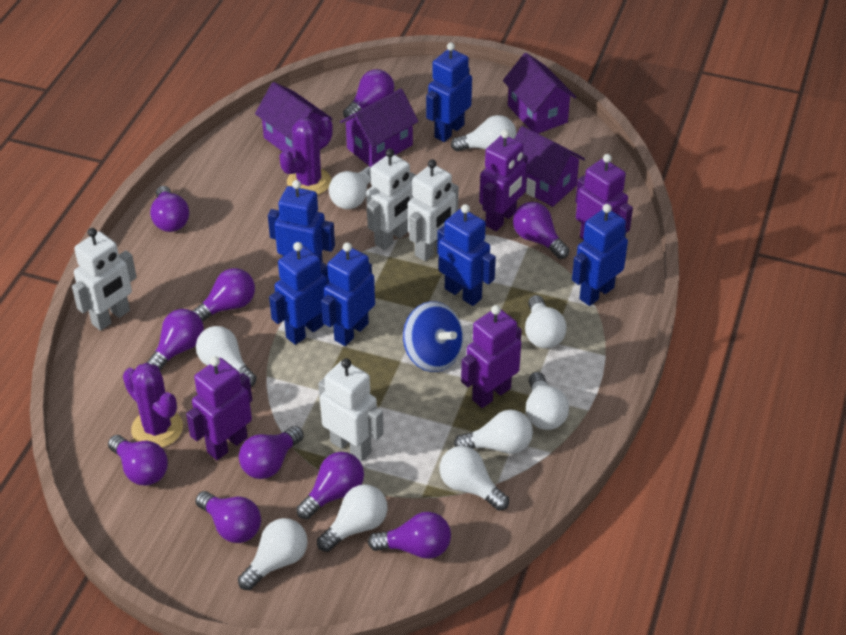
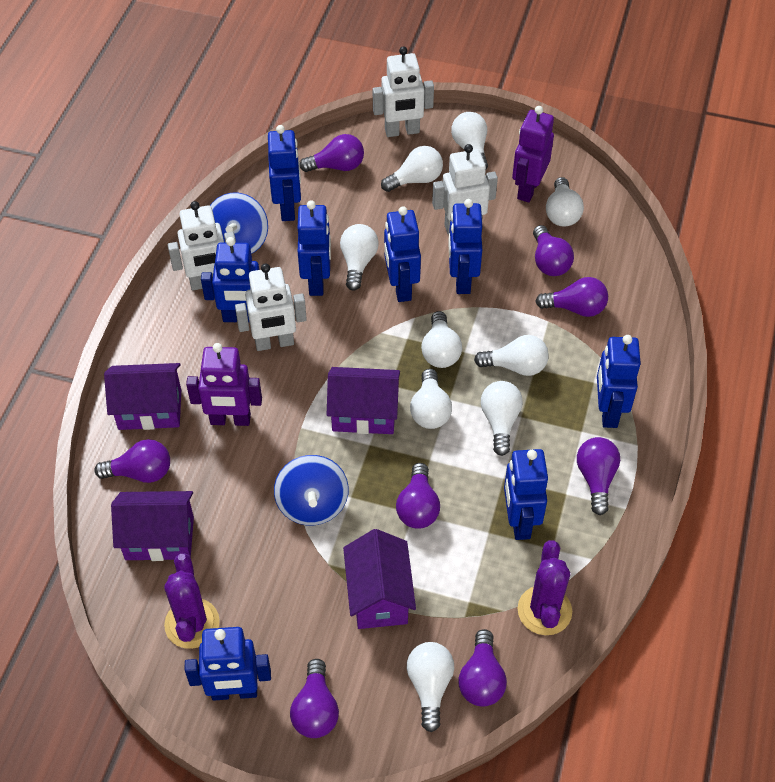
blue robot: [268,180,335,262] [269,242,329,345] [321,242,375,346] [426,42,472,142] [437,204,496,306] [572,204,628,306] = 6 -> [185,627,271,701] [201,237,259,323] [268,125,301,221] [298,200,331,296] [384,206,421,302] [448,199,482,294] [504,449,548,540] [597,335,641,428] = 8
blue spinning top: [403,301,464,372] = 1 -> [210,193,268,254] [274,455,349,525] = 2
purple light bulb: [108,435,168,486] [146,309,204,370] [150,186,189,232] [192,268,255,322] [195,491,261,543] [239,426,304,479] [296,452,364,519] [343,69,394,120] [368,512,451,559] [513,202,569,259] = 10 -> [94,439,170,483] [290,659,339,738] [300,134,364,172] [396,463,440,529] [459,629,507,707] [533,225,574,276] [535,277,608,317] [577,437,620,515] = 8
purple robot: [186,356,252,460] [461,305,522,408] [479,130,528,231] [575,154,633,240] = 4 -> [186,343,262,426] [512,106,554,202] = 2

